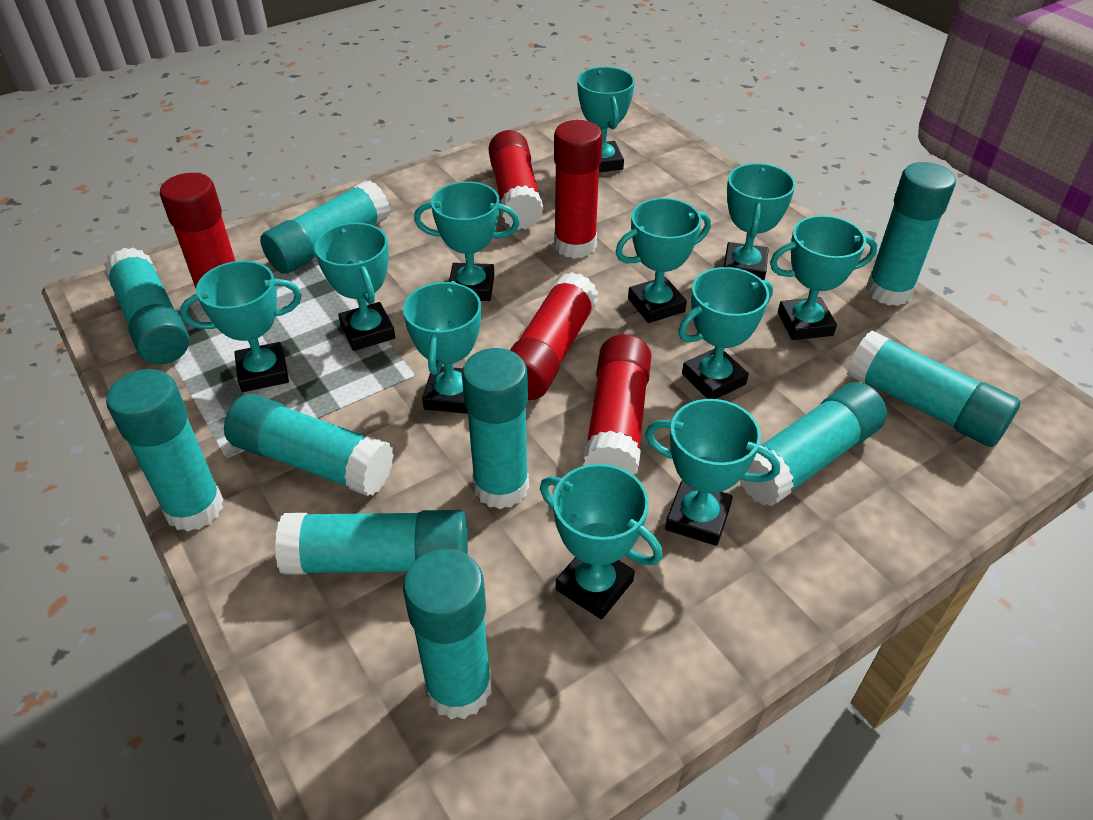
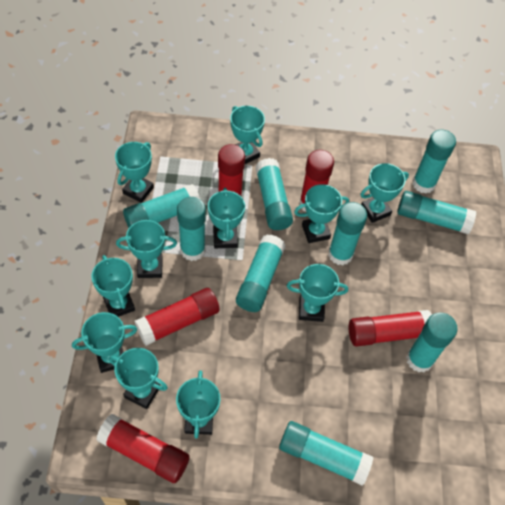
turquoise glue stick: [104,247,189,364] [106,369,223,532] [224,394,394,496] [260,180,390,274] [275,510,468,575] [403,549,492,719] [462,348,529,509] [740,382,887,506] [847,330,1021,447] [866,162,956,306] = 10 -> [123,184,200,228] [177,197,206,261] [236,234,286,312] [256,158,293,230] [279,421,373,486] [328,202,367,265] [397,191,476,234] [406,312,458,372] [413,130,456,194] = 9

